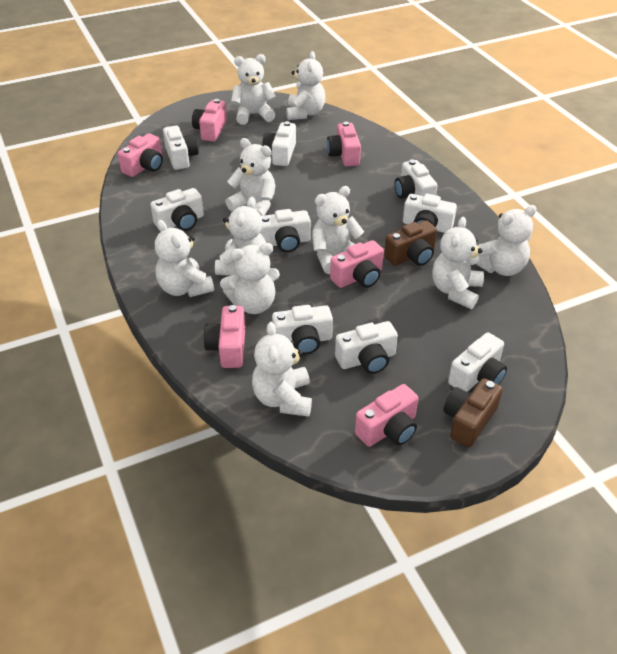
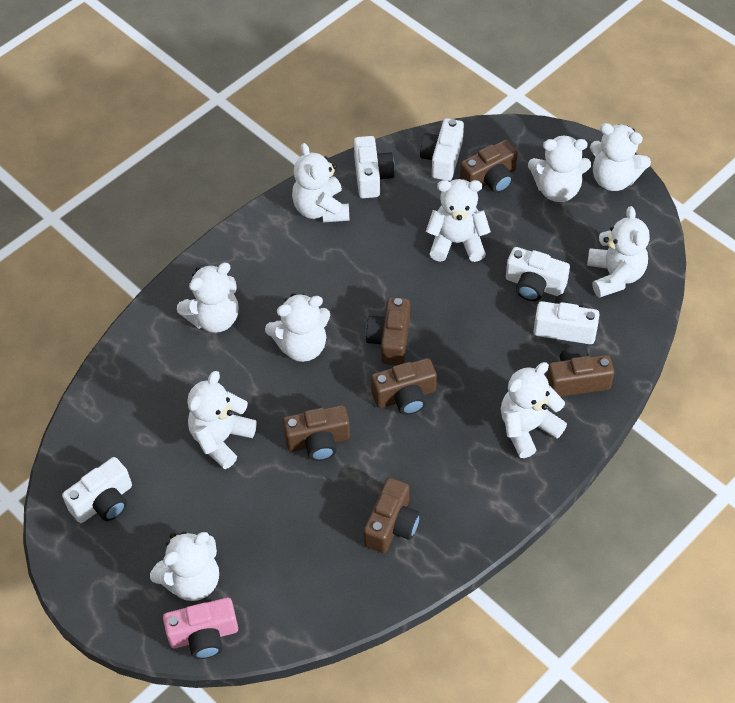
brown camera: [384,220,437,266] [443,378,503,447] = 2 -> [282,405,350,461] [363,478,420,553] [366,297,410,365] [371,358,437,415] [460,140,518,193] [547,345,614,397] = 6
pink camera: [118,133,163,177] [192,99,227,142] [203,305,245,368] [327,122,361,167] [330,240,384,288] [355,384,418,447] = 6 -> [163,598,238,659] = 1
white camera: [150,188,204,231] [163,126,199,170] [260,209,311,252] [262,121,296,166] [272,305,333,355] [335,321,398,374] [394,159,437,199] [403,193,457,233] [448,332,507,392] = 9 -> [62,457,132,523] [354,136,395,198] [420,118,464,181] [506,247,570,301] [533,293,599,344] = 5

